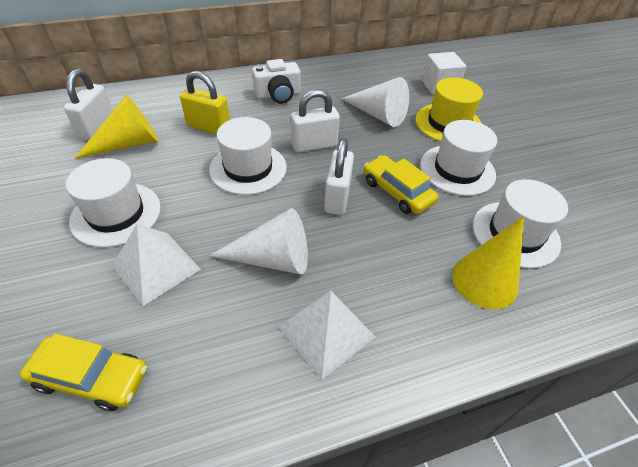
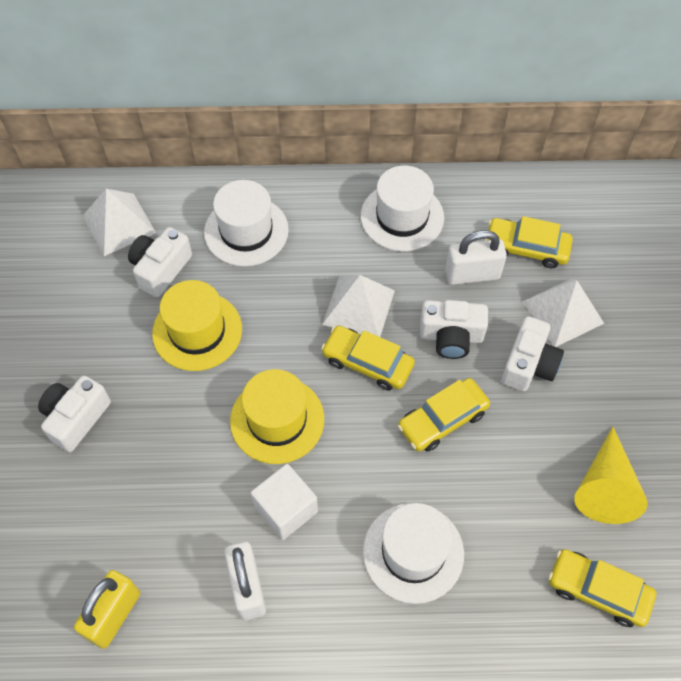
white camera: [252,59,301,104] = 1 -> [38,376,111,452] [128,227,192,297] [420,300,488,359] [501,316,564,391] = 4
white cone: [209,208,308,275] [341,77,409,127] = 2 -> none = 0
white hat: [66,158,161,247] [209,117,287,195] [420,120,497,196] [473,179,568,268] = 4 -> [204,180,289,266] [361,166,444,251] [363,503,464,604] = 3
white padlock: [64,69,113,140] [291,89,340,152] [324,138,354,215] = 3 -> [224,542,266,620] [445,230,507,285] = 2
white pyramid: [111,224,201,306] [278,290,375,380] = 2 -> [83,189,156,256] [322,275,395,337] [522,279,604,347] = 3
yellow car: [20,334,147,411] [364,155,439,214] = 2 -> [321,325,415,391] [398,378,490,452] [485,216,573,268] [548,549,656,627] = 4
yellow cone: [75,95,159,158] [452,216,524,309] = 2 -> [574,427,648,524] = 1
yellow hat: [415,77,483,142] = 1 -> [152,280,242,371] [230,369,324,464] = 2

